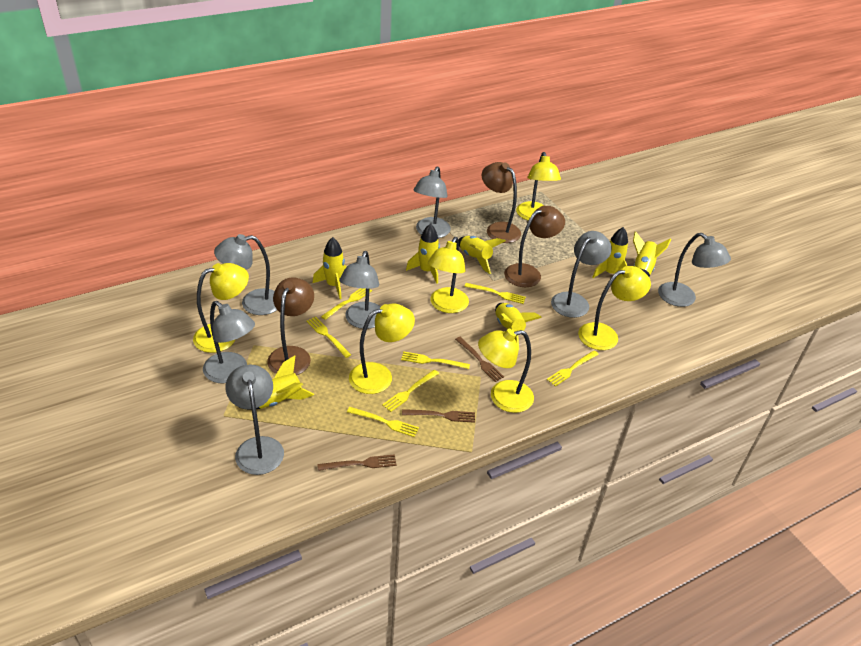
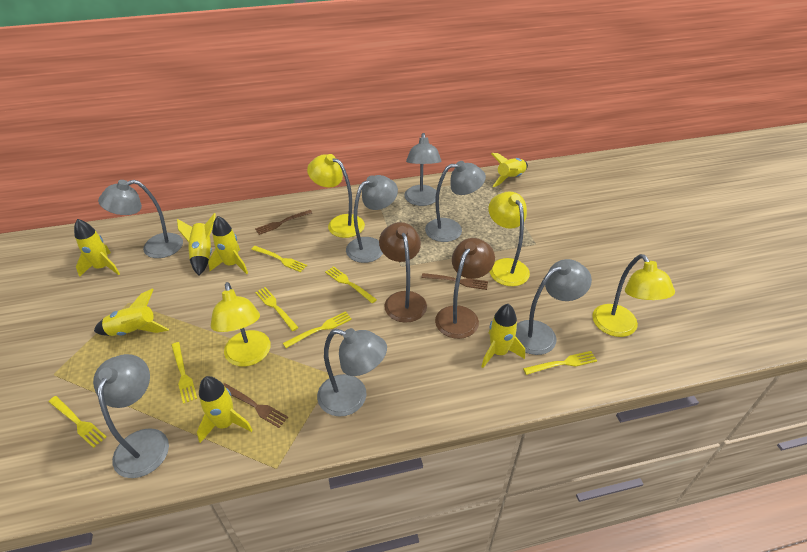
brown lamp: [267,277,314,375] [482,162,521,243] [504,206,565,287] = 3 -> [379,222,427,323] [435,238,495,339] = 2
yellow lamp: [193,263,249,353] [349,303,415,394] [428,237,469,313] [478,329,534,413] [516,152,561,221] [578,266,651,350] = 6 -> [211,282,271,367] [307,154,365,238] [489,192,530,286] [592,254,675,337] = 4

